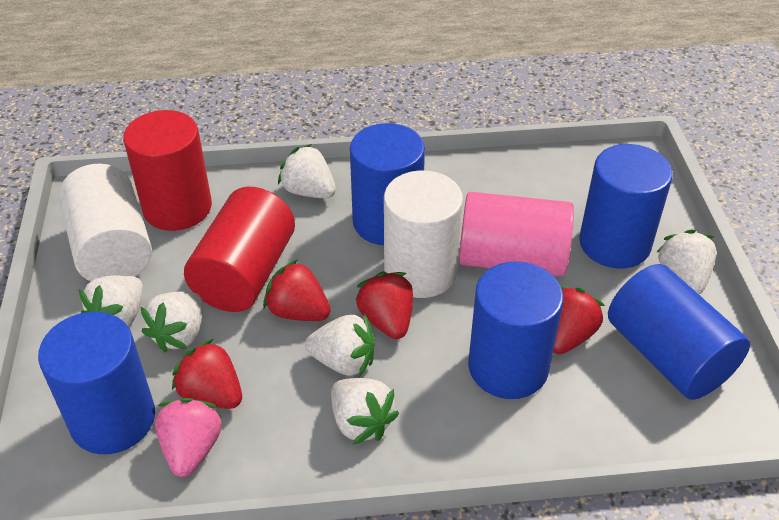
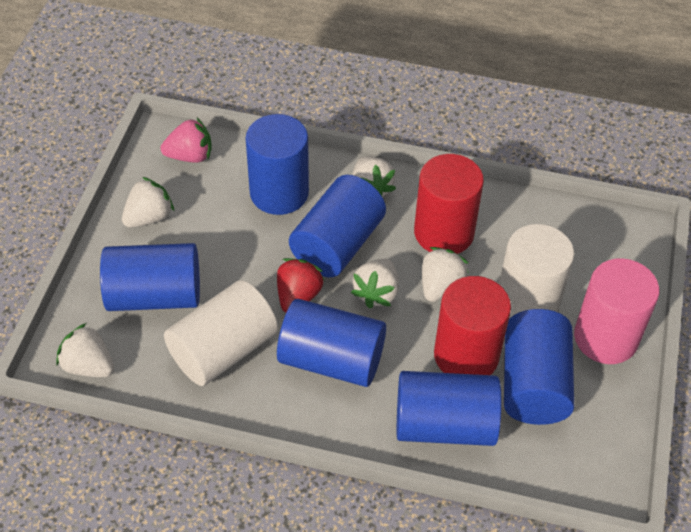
blue cylinder: [38,312,155,454] [350,123,425,245] [468,261,564,399] [579,144,673,268] [608,264,750,400] = 5 -> [100,243,200,311] [246,114,309,215] [277,299,386,387] [289,175,386,277] [397,371,501,446] [504,309,574,425] = 6
red strawberry: [172,339,242,409] [263,259,331,321] [355,272,413,339] [553,286,605,354] = 4 -> [277,258,325,313] = 1
white strawberry: [79,275,143,327] [140,292,203,352] [278,144,336,198] [305,314,375,377] [331,378,399,445] [656,229,717,295] = 6 -> [56,323,114,377] [122,177,174,228] [351,259,399,309] [352,156,396,197] [422,247,469,302] = 5

